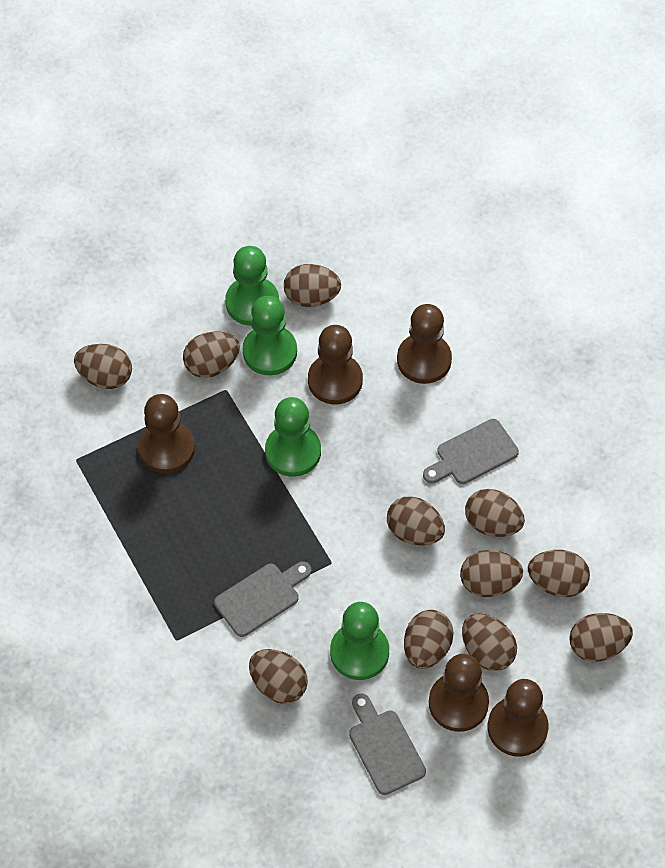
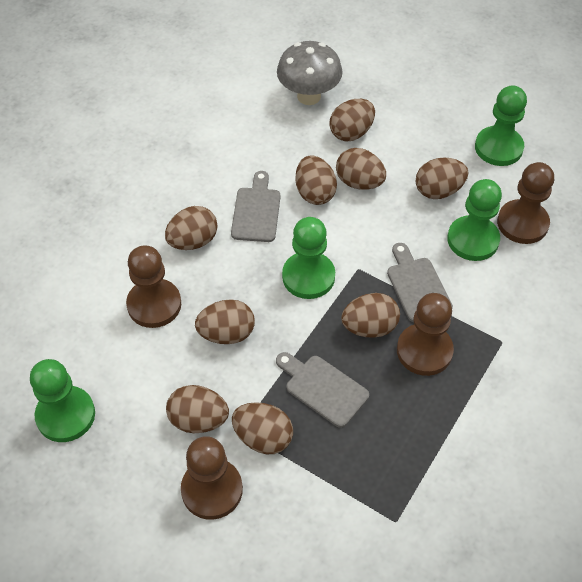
brown egg: [74,344,132,389] [183,331,240,378] [249,649,308,704] [284,264,341,307] [387,496,445,545] [404,610,454,669] [460,550,523,597] [462,614,517,671] [465,489,525,537] [528,550,590,597] [569,613,633,662] = 11 -> [165,206,218,250] [166,385,229,433] [195,299,255,344] [232,402,293,454] [295,155,337,205] [329,99,375,141] [336,148,386,190] [341,293,400,338] [416,158,468,199] = 9
brown pawn: [138,394,195,473] [308,325,363,404] [397,304,452,384] [429,654,489,732] [488,679,549,757] = 5 -> [126,245,181,328] [181,436,243,520] [397,293,454,376] [497,162,554,244] = 4
grey mushroom: none = 0 -> [277,41,343,105] = 1

